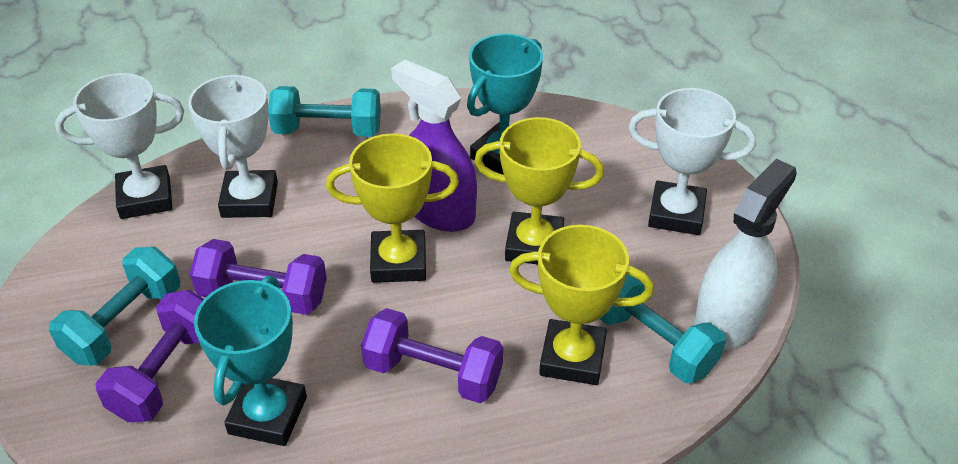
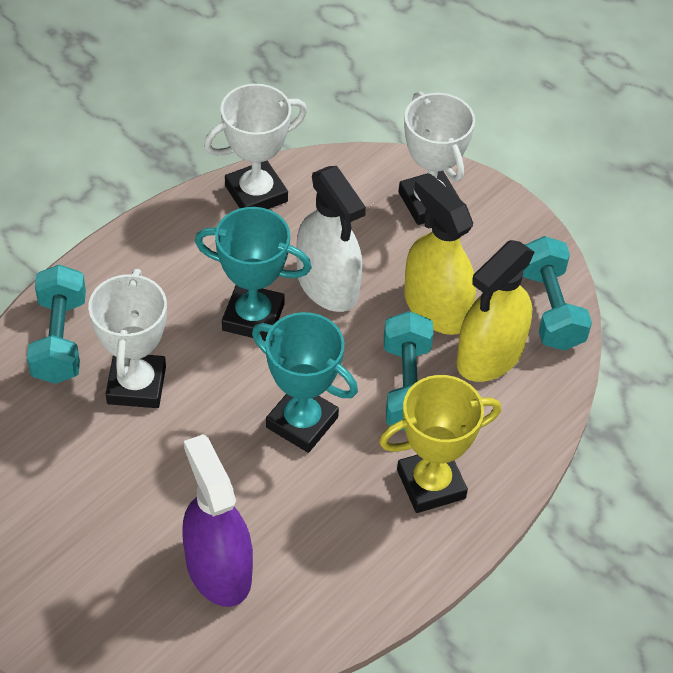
purple dumbbell: [95,290,204,422] [190,239,327,315] [361,308,503,403] = 3 -> none = 0
yellow spray bottle: none = 0 -> [404,174,476,335] [457,240,534,382] = 2
yellow trophy: [326,133,459,283] [474,117,604,264] [509,225,654,385] = 3 -> [379,375,501,513] = 1

